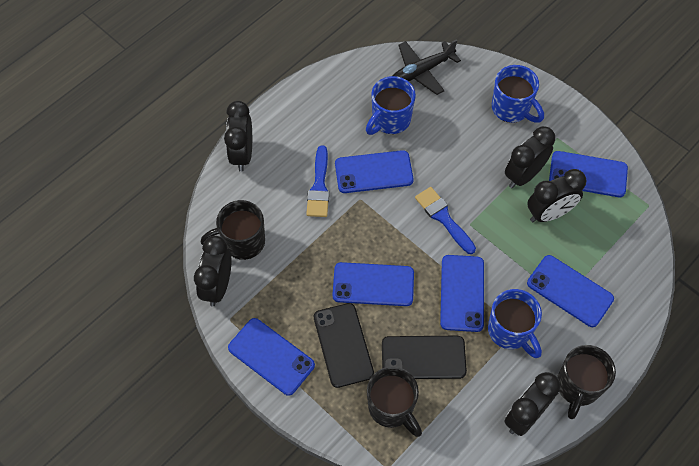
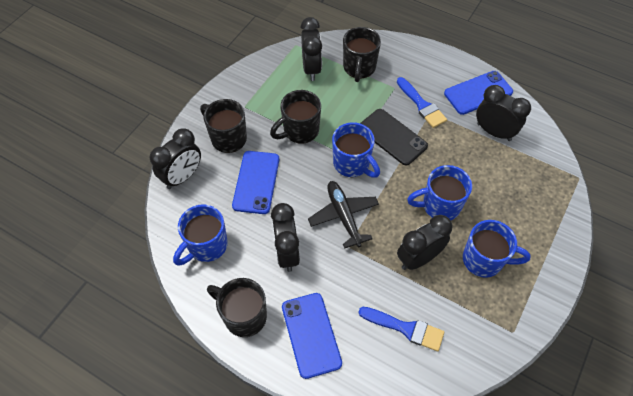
black mug: [201,200,265,260] [367,367,422,437] [557,345,616,419] = 3 -> [200,99,247,153] [207,278,267,337] [270,90,321,144] [343,27,381,82] = 4
black phone: [314,303,374,388] [382,336,467,379] = 2 -> [360,109,428,165] = 1
blue mug: [366,76,416,135] [488,289,542,358] [492,65,544,123] = 3 -> [173,204,228,266] [332,122,380,178] [407,165,472,220] [463,220,531,278] = 4
blue phone: [228,318,315,396] [332,262,414,306] [335,150,414,193] [440,255,484,332] [527,255,614,327] [549,151,628,197] = 6 -> [232,151,279,214] [282,293,342,379] [444,71,513,115] = 3

